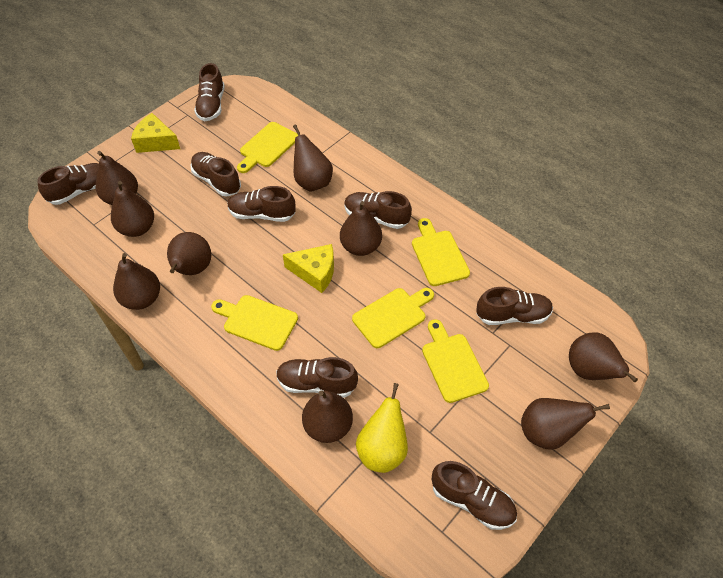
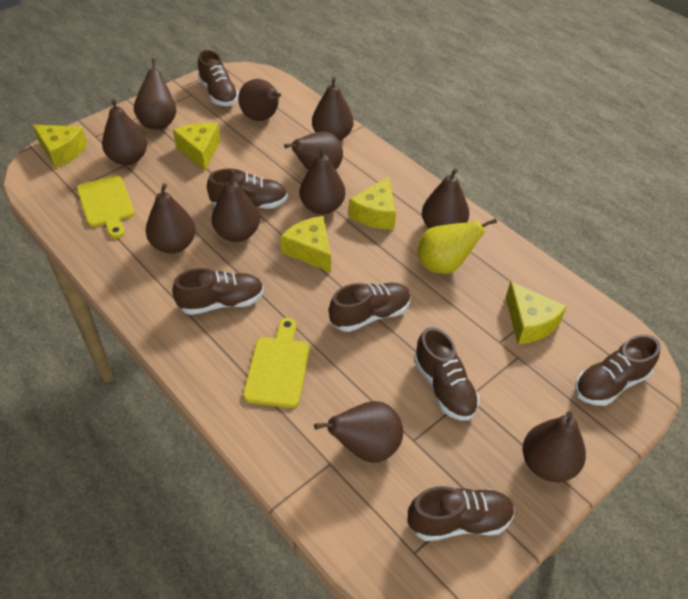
brown pear: [96,151,138,205] [111,181,154,237] [113,253,160,310] [167,232,211,275] [293,125,333,191] [302,391,353,443] [340,201,382,256] [521,398,610,450] [569,333,638,383] = 9 -> [102,99,147,165] [134,58,177,129] [146,183,196,254] [211,170,260,242] [238,79,281,121] [284,131,343,170] [299,147,345,214] [312,77,354,141] [314,401,403,463] [422,168,469,229] [523,411,586,482] = 11
brown shoe: [37,163,99,205] [191,152,241,196] [194,63,225,121] [227,186,296,222] [276,357,358,398] [344,191,412,229] [432,461,517,530] [476,287,553,325] = 8 -> [172,268,264,315] [198,50,239,106] [207,169,288,209] [329,283,411,332] [408,486,515,541] [414,327,479,421] [575,335,661,406] = 7
yellow cheese: [131,113,180,153] [283,244,334,293] = 2 -> [33,125,87,169] [173,122,220,171] [280,216,331,273] [349,177,396,230] [506,281,567,344] = 5
yellow cutting board: [211,295,298,351] [237,122,298,173] [352,288,434,348] [412,218,470,286] [422,319,489,403] = 5 -> [77,175,135,239] [243,318,310,408] = 2

